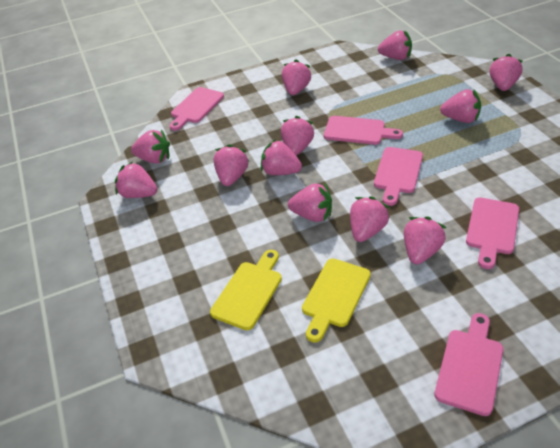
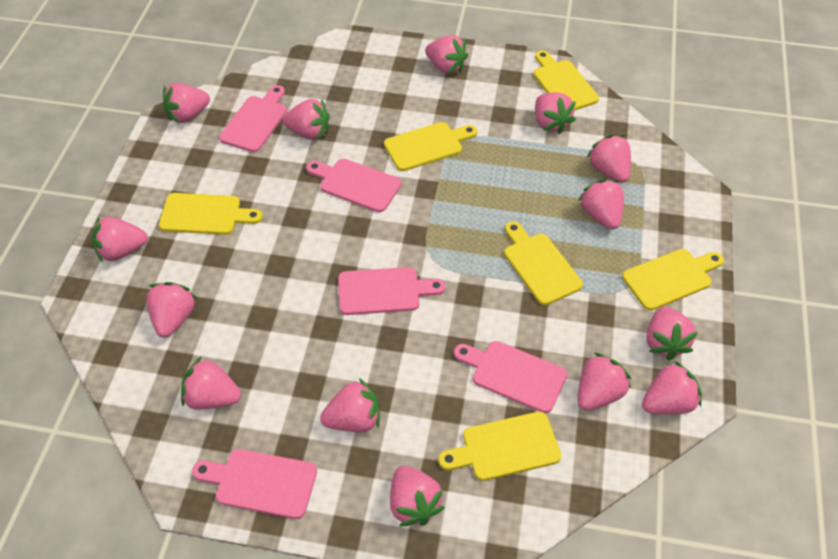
pink strawberry: [115,162,157,198] [131,129,170,164] [213,144,249,186] [261,139,302,175] [281,116,314,155] [282,59,311,95] [288,183,332,222] [350,196,390,242] [378,30,412,60] [404,216,446,265] [440,89,481,123] [489,54,523,91] = 12 -> [92,217,148,263] [146,282,197,338] [163,83,210,123] [181,356,241,410] [283,99,330,140] [320,378,380,432] [390,466,445,527] [425,35,468,74] [535,92,576,134] [577,353,632,411] [578,179,624,229] [587,135,631,183] [642,361,702,414] [646,307,698,361] = 14
yellow cutting board: [210,250,282,330] [302,259,371,343] = 2 -> [159,193,263,235] [384,122,477,171] [438,412,561,481] [504,221,583,305] [533,50,599,110] [622,249,724,311] = 6

